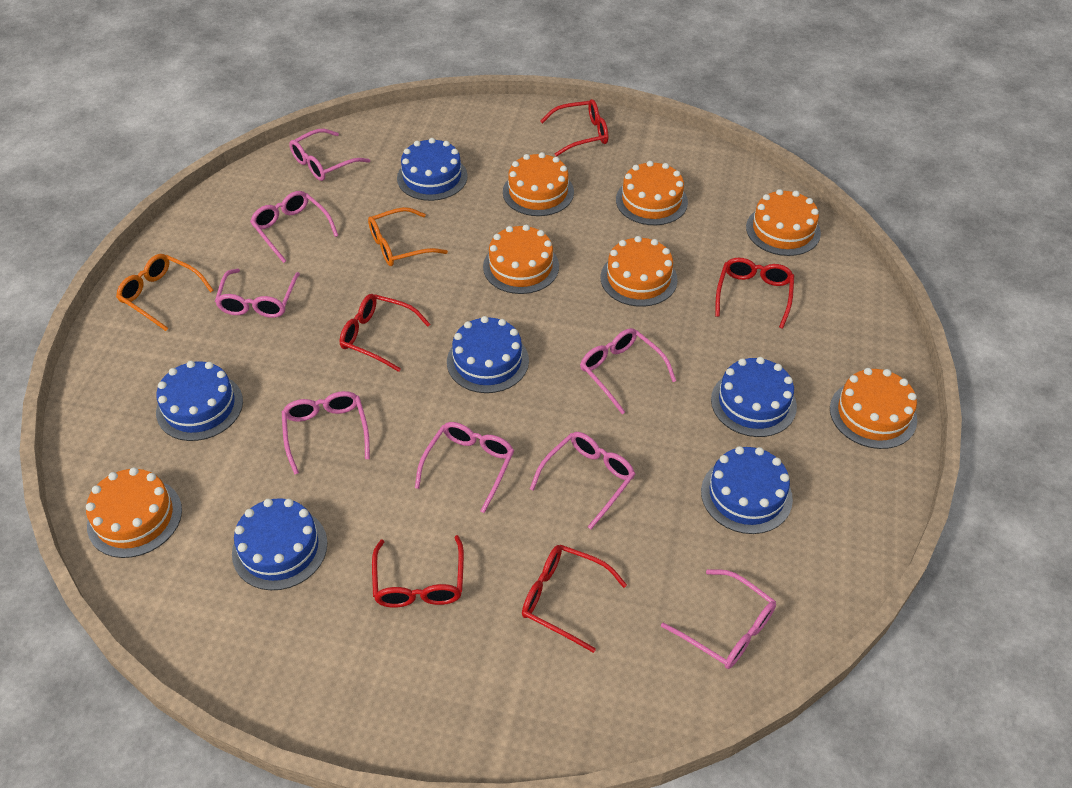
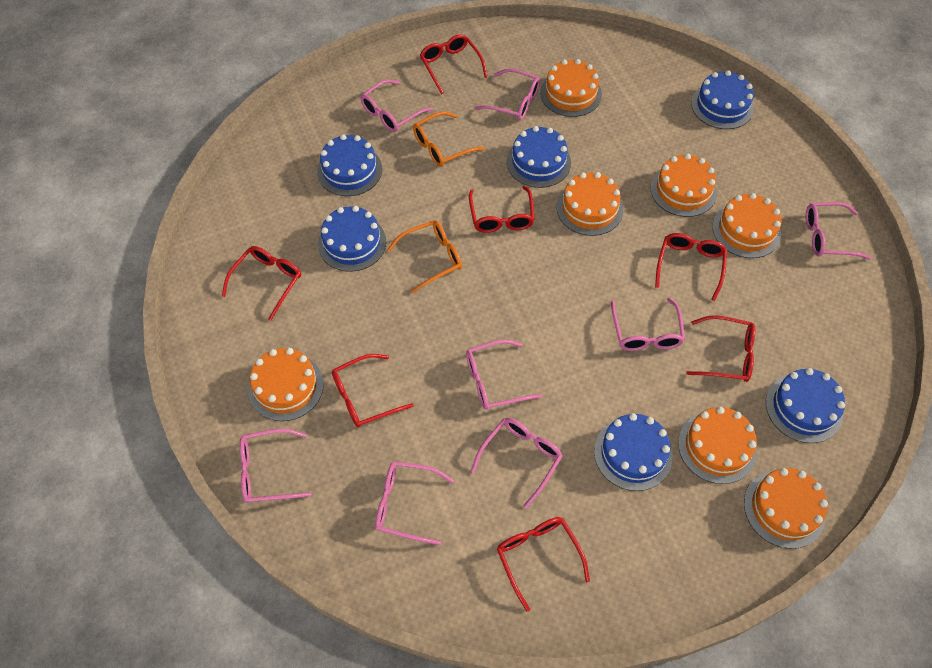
red glasses: [340,294,430,372] [372,535,464,608] [522,544,627,653] [540,99,608,157] [715,258,794,329] = 5 -> [222,246,301,321] [332,354,414,428] [420,34,488,94] [469,186,535,233] [497,517,590,612] [655,233,727,301] [686,315,755,382] = 7

